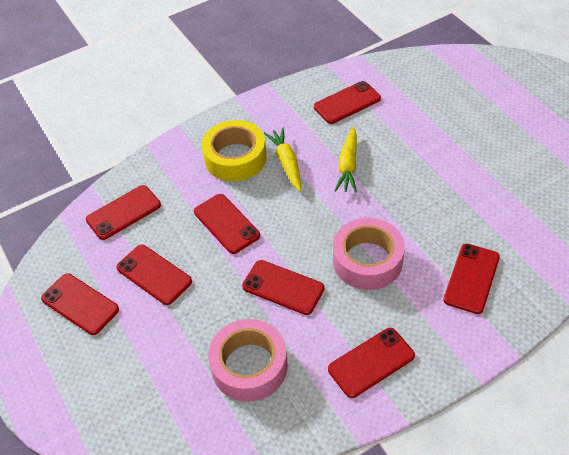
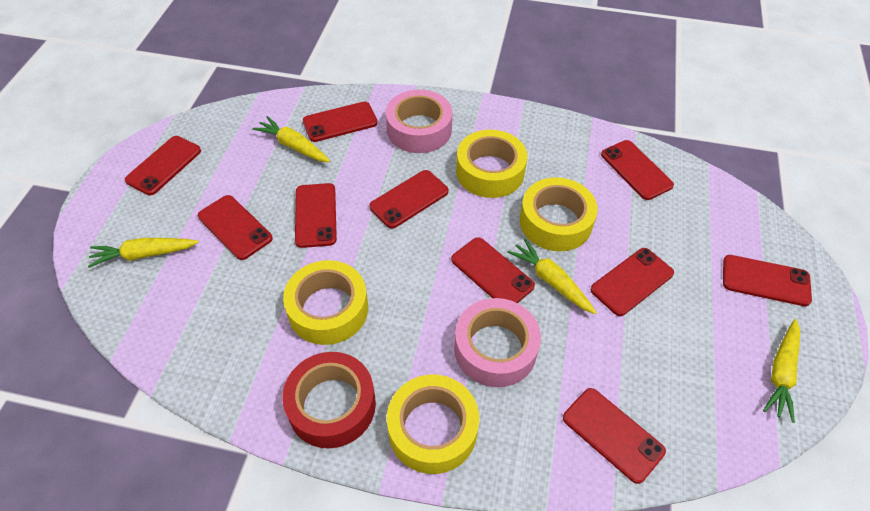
red phone: [41,273,119,335] [86,185,161,240] [116,245,192,305] [194,194,260,254] [242,260,324,315] [314,81,381,124] [328,328,415,398] [443,244,500,314] = 8 -> [125,136,201,195] [198,195,273,260] [295,183,337,248] [303,101,378,142] [369,170,449,229] [451,237,535,303] [563,388,666,484] [590,248,674,316] [601,140,674,200] [723,255,812,306] = 10
red tape: none = 0 -> [282,352,376,448] = 1
yellow carrot: [264,127,301,191] [334,127,357,193] = 2 -> [88,238,199,268] [252,116,330,162] [507,238,597,314] [763,319,800,423] = 4
yellow tape: [202,120,267,182] = 1 -> [283,260,368,345] [387,375,479,474] [456,130,527,198] [520,177,598,251] = 4

